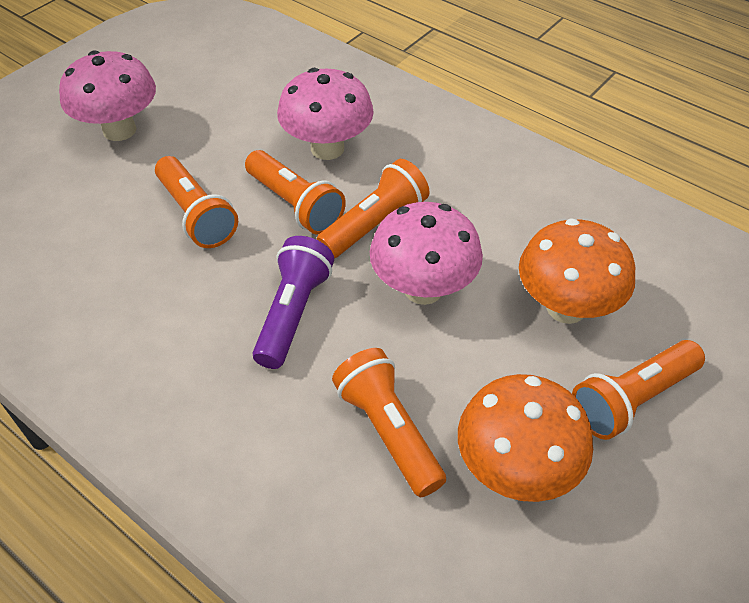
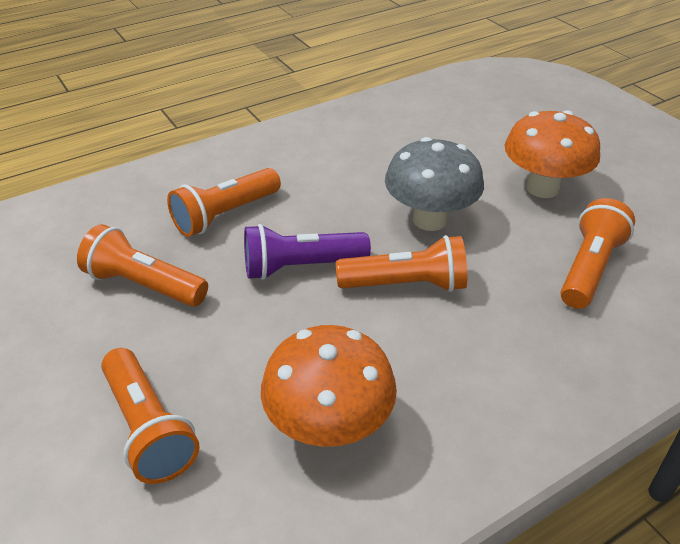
grey mushroom: none = 0 -> [385,137,484,231] = 1
pink mushroom: [59,50,156,141] [277,68,374,160] [370,202,483,305] = 3 -> none = 0

